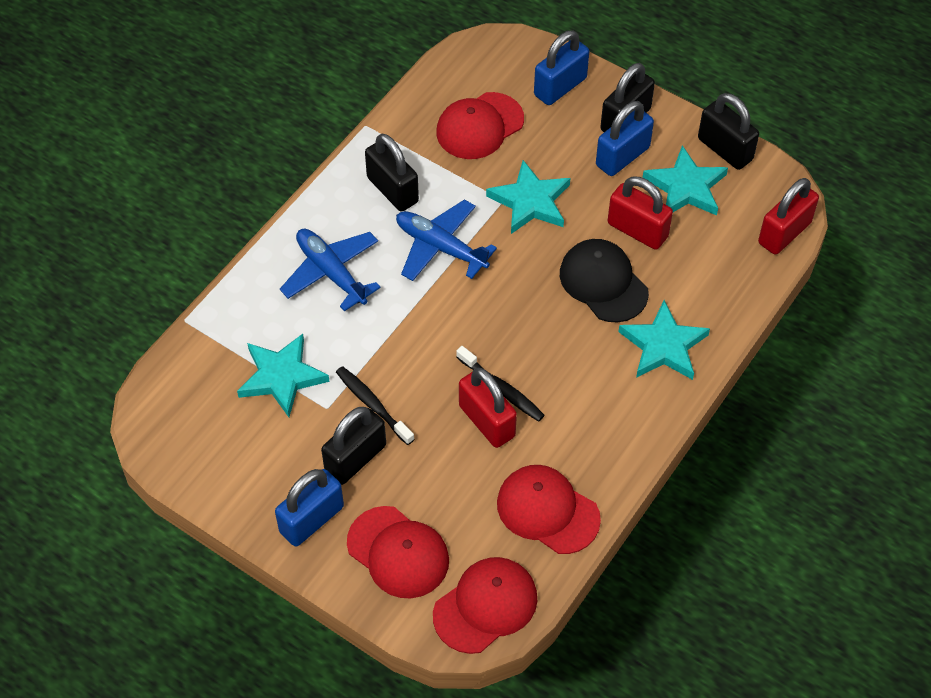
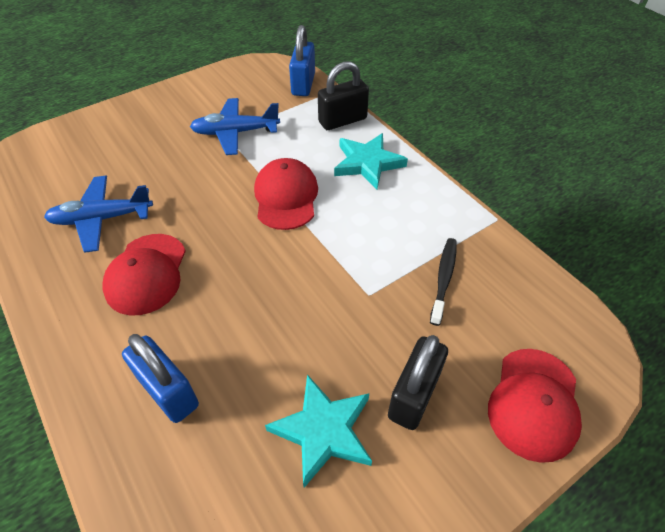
black cap: [560,239,649,322] = 1 -> none = 0
black padlock: [321,407,386,485] [365,134,419,212] [600,63,655,132] [698,93,759,170] = 4 -> [318,61,369,130] [388,335,448,430] = 2
black toothbrush: [336,366,414,445] [456,346,544,422] = 2 -> [430,238,457,326] = 1
blue padlock: [275,469,344,546] [534,30,589,105] [596,101,654,176] = 3 -> [122,334,199,423] [289,25,315,96] = 2
red cap: [347,506,449,598] [433,557,537,654] [436,92,524,159] [497,465,601,554] = 4 -> [103,234,186,315] [254,158,318,230] [488,349,582,463] = 3
red padlock: [459,368,517,448] [608,177,673,250] [758,178,819,255] = 3 -> none = 0
turquoise star: [237,334,330,417] [486,160,570,234] [619,300,710,380] [642,145,728,215] = 4 -> [265,374,372,488] [334,133,408,189] = 2

